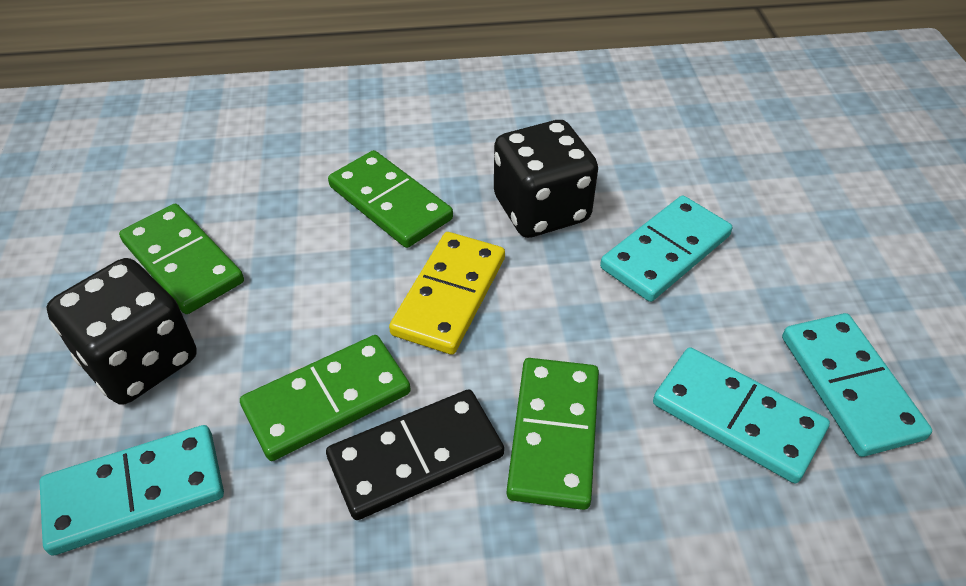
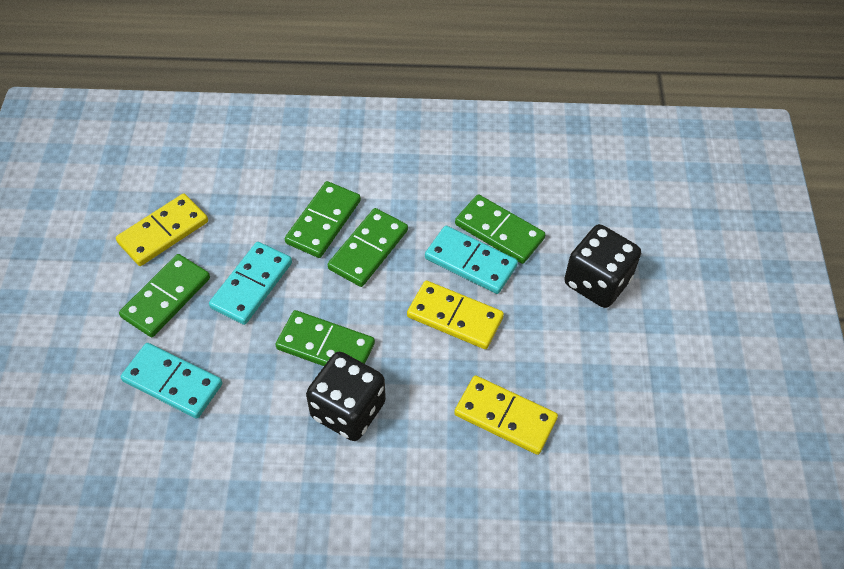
black domino: [326,389,504,520] = 1 -> none = 0
green domino: [119,204,244,314] [240,335,411,461] [328,150,453,248] [507,358,599,510] = 4 -> [119,254,210,337] [275,310,375,366] [285,181,361,258] [328,208,408,287] [455,194,546,264] = 5
turquoise domino: [39,425,224,556] [600,195,732,302] [653,347,830,483] [782,313,932,457] = 4 -> [121,343,223,419] [209,242,292,325] [425,226,518,294] = 3
yellow domino: [389,232,505,355] = 1 -> [116,194,208,266] [407,281,504,349] [454,375,558,455] = 3

